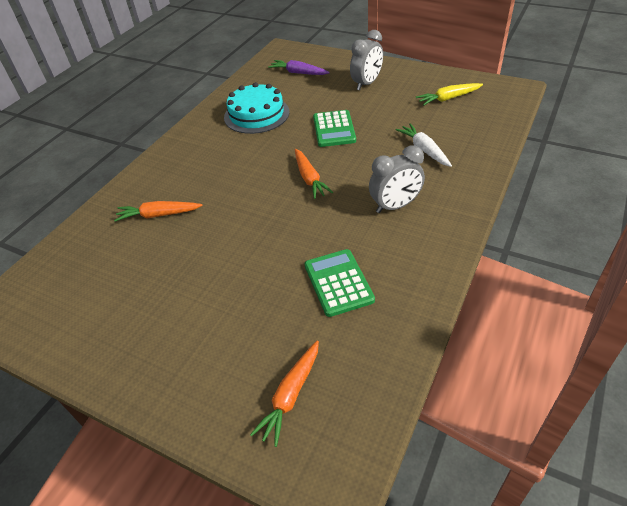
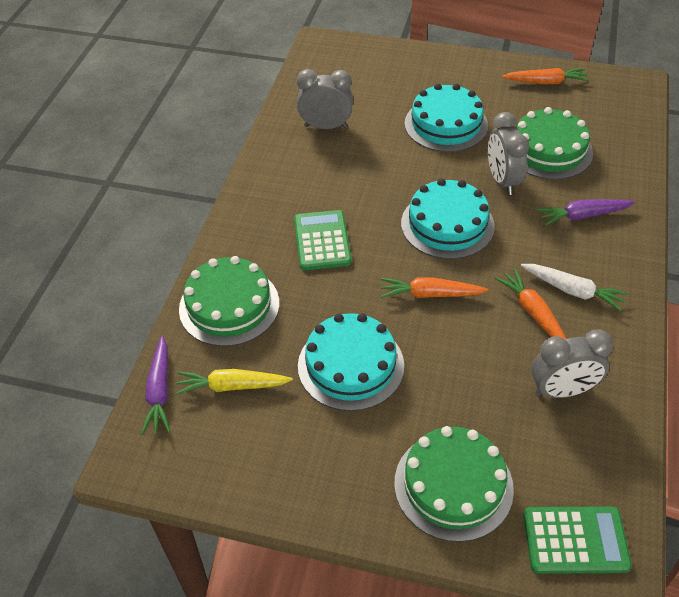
green cake: none = 0 -> [179,256,279,347] [394,426,514,542] [516,107,593,180] = 3
grey clock: [350,30,383,90] [369,145,425,213] = 2 -> [297,69,353,129] [488,112,529,195] [531,330,613,398] = 3
purple carrot: [268,60,330,75] = 1 -> [141,336,170,435] [537,199,635,226] = 2
turquoise cake: [224,82,290,134] = 1 -> [298,313,404,411] [401,178,495,259] [405,84,488,152] = 3

